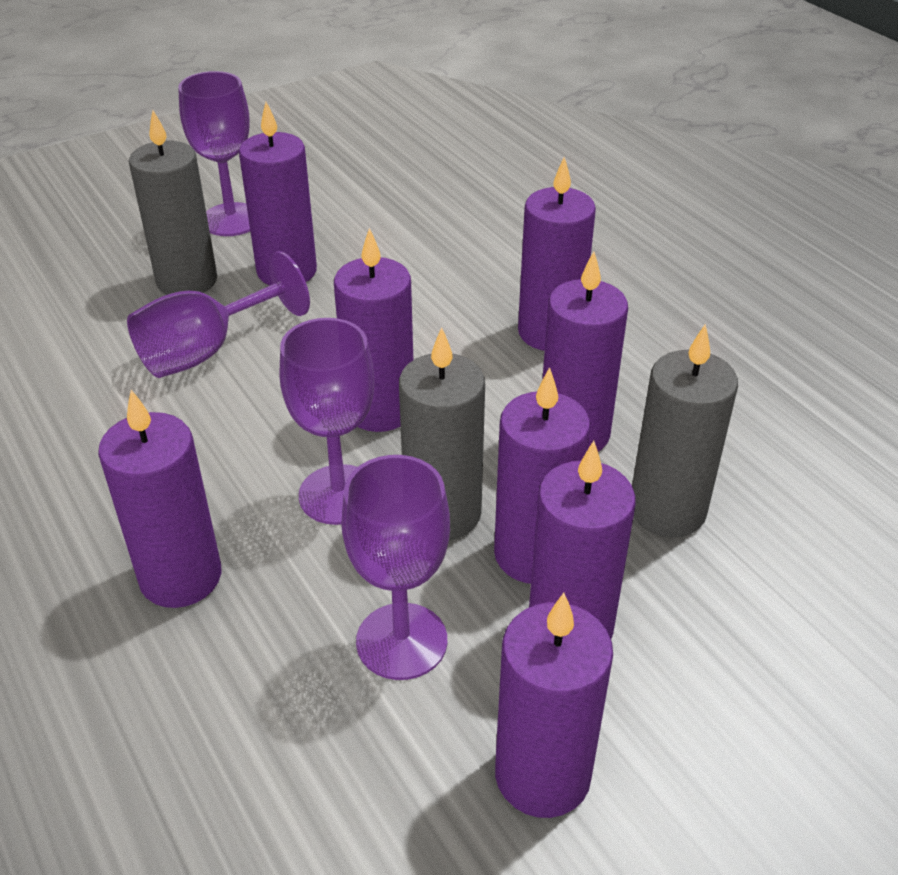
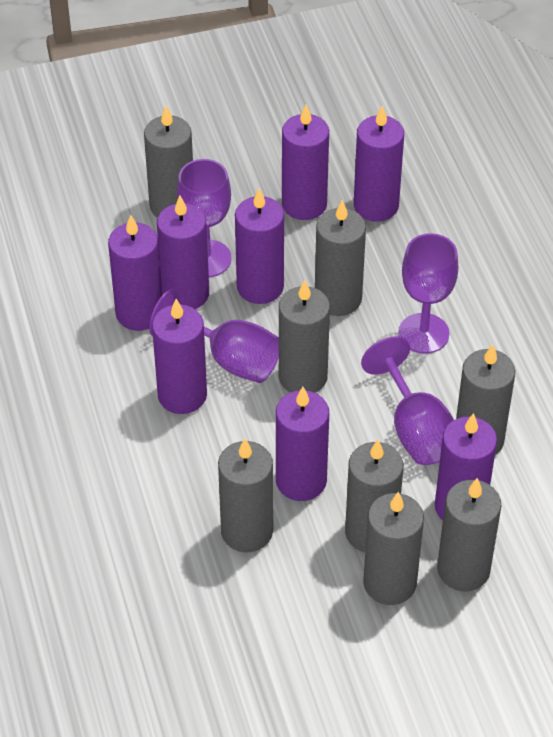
grey candle: [129,110,217,295] [399,327,485,540] [632,324,738,537] = 3 -> [144,106,193,218] [218,439,273,552] [279,280,330,393] [315,200,366,316] [345,439,403,552] [363,492,424,605] [437,478,502,591] [456,344,515,455] = 8

